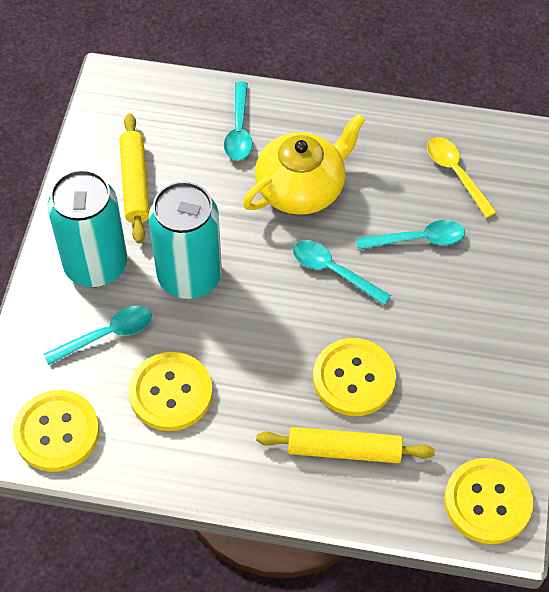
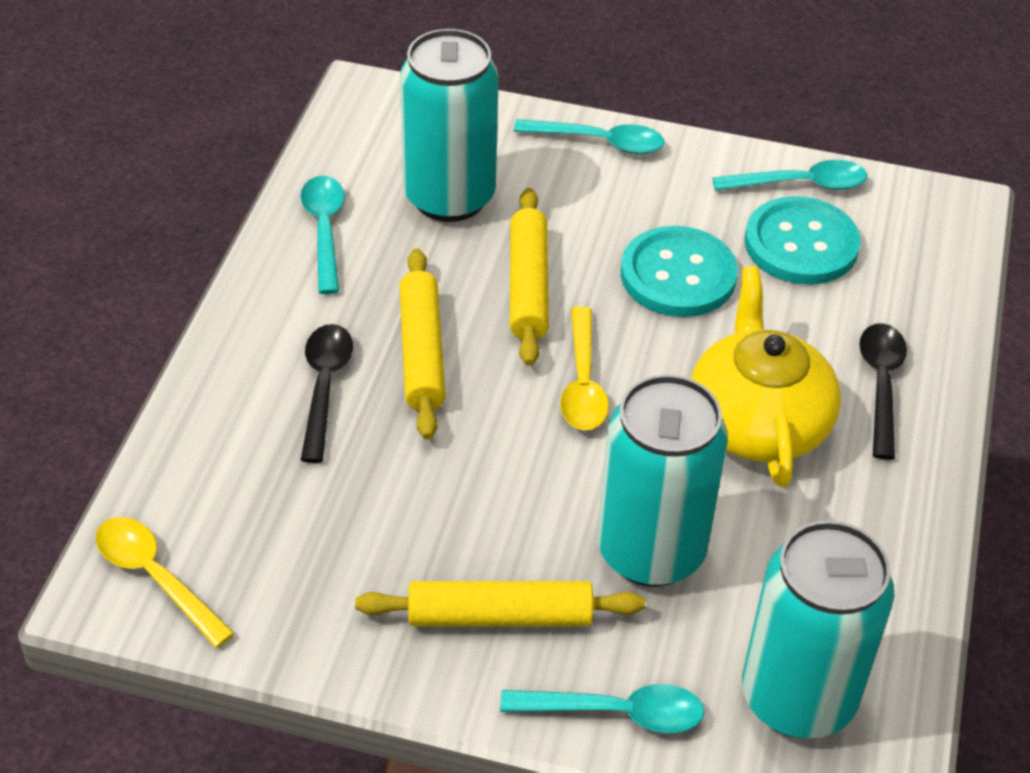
black spoon: none = 0 -> [301,324,353,463] [859,323,907,460] = 2
turquoise button: none = 0 -> [621,226,738,317] [745,196,861,285] = 2
turquoise can: [47,170,127,287] [149,181,222,299] = 2 -> [400,29,499,222] [597,375,728,587] [742,520,894,739] = 3
yellow button: [13,390,99,472] [129,352,212,431] [313,338,396,416] [444,458,533,544] = 4 -> none = 0
yellow rolling pin: [119,113,149,244] [256,427,435,463] = 2 -> [355,581,645,626] [400,248,446,440] [510,188,549,366] = 3
yellow spoon: [427,137,497,218] = 1 -> [96,517,235,648] [560,306,609,430] = 2

